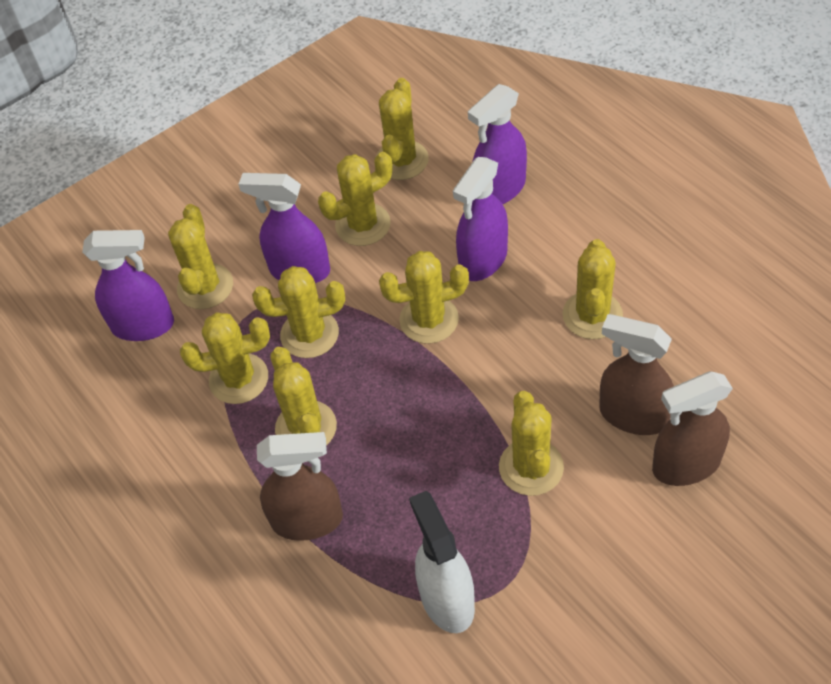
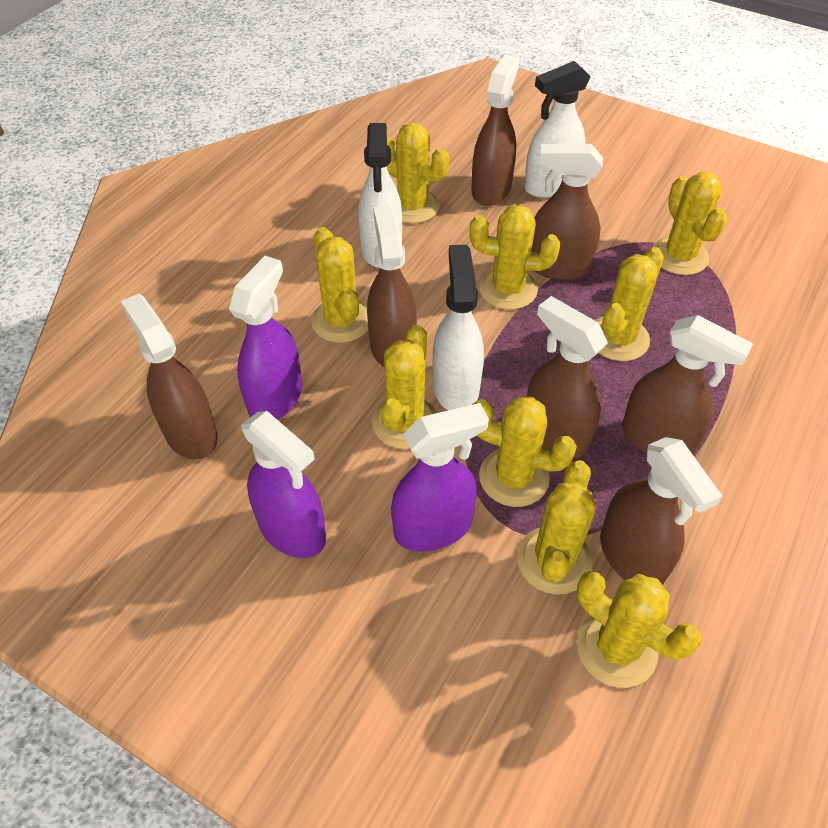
brown spray bottle: [257,432,343,541] [599,314,674,435] [652,371,733,486] = 3 -> [121,294,218,460] [367,205,417,367] [471,55,519,206] [527,296,608,458] [531,144,603,280] [600,437,723,586] [622,315,753,455] = 7
purple spray bottle: [82,230,174,341] [238,173,330,283] [453,157,508,281] [468,84,527,204] = 4 -> [229,256,302,420] [242,411,326,558] [391,403,489,552] = 3
white spray bottle: [409,491,475,633] = 1 -> [358,123,402,268] [433,245,484,410] [524,61,591,198] = 3

